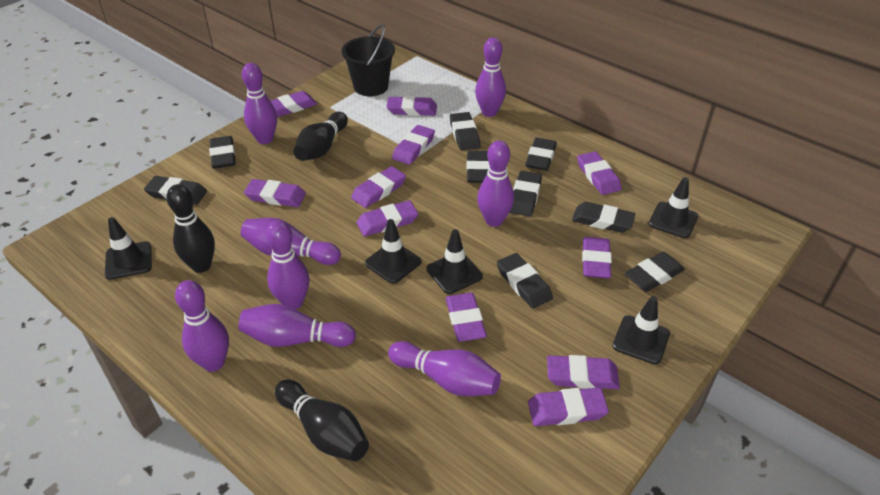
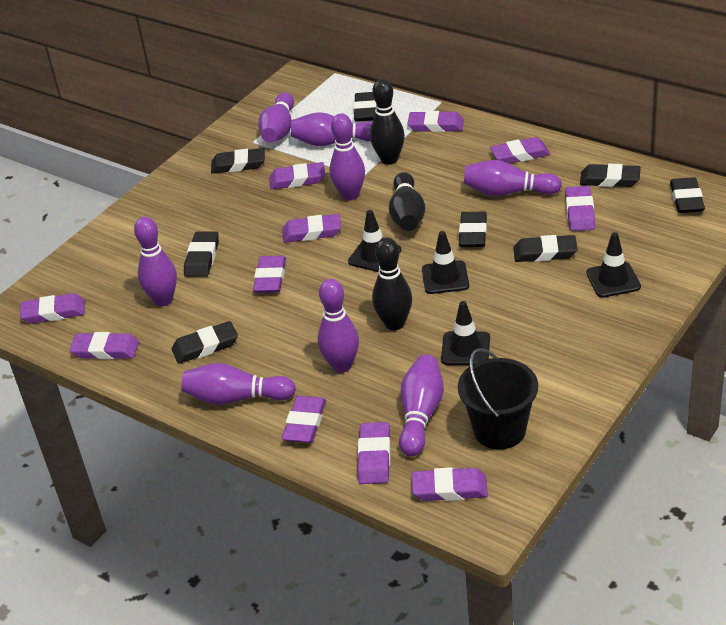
black eraser: [144,176,207,205] [209,136,236,169] [450,112,480,150] [466,151,490,183] [497,253,553,309] [510,171,542,216] [525,138,557,171] [572,202,635,233] [624,252,685,292] = 9 -> [172,321,238,364] [184,231,219,277] [211,148,265,174] [354,92,376,122] [459,212,487,247] [513,235,578,262] [580,164,641,187] [670,177,705,213] = 8
black traffic cone: [105,217,152,280] [365,219,422,284] [426,229,483,294] [613,296,670,364] [649,177,698,238] = 5 -> [348,210,401,272] [422,231,469,294] [441,301,490,365] [586,232,641,298] = 4

